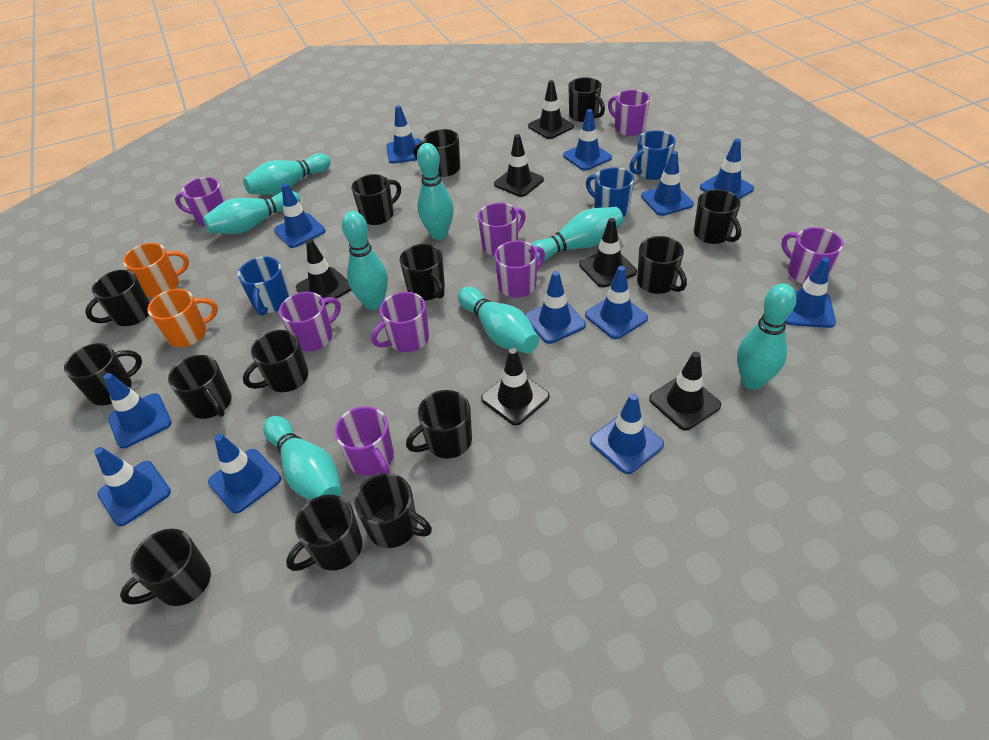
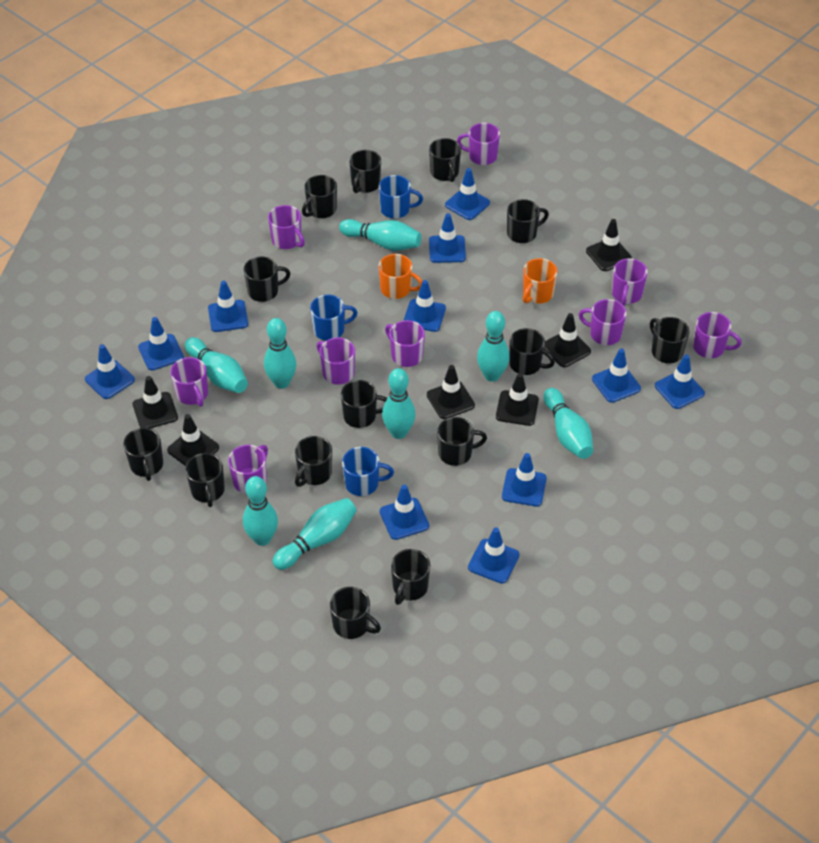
blue traffic cone: [94,447,171,526] [104,373,172,448] [208,434,281,513] [274,183,326,248] [387,105,422,164] [525,271,586,344] [563,109,612,171] [585,266,648,339] [590,393,664,474] [641,151,694,216] [700,139,754,199] [786,257,836,328] = 12 -> [85,344,135,399] [138,317,184,370] [208,281,248,332] [380,485,429,540] [403,280,446,332] [429,213,466,263] [445,168,490,220] [468,527,520,584] [502,453,547,507] [592,349,641,403] [655,354,705,409] = 11
purple mug: [175,177,226,227] [279,292,341,351] [334,406,394,476] [371,292,429,352] [478,203,526,256] [494,241,545,298] [608,90,650,136] [782,227,844,284] = 8 -> [170,357,208,407] [228,445,268,494] [268,205,305,249] [316,338,355,385] [385,320,425,367] [457,123,500,165] [579,299,627,345] [612,258,648,306] [693,312,742,358] = 9

